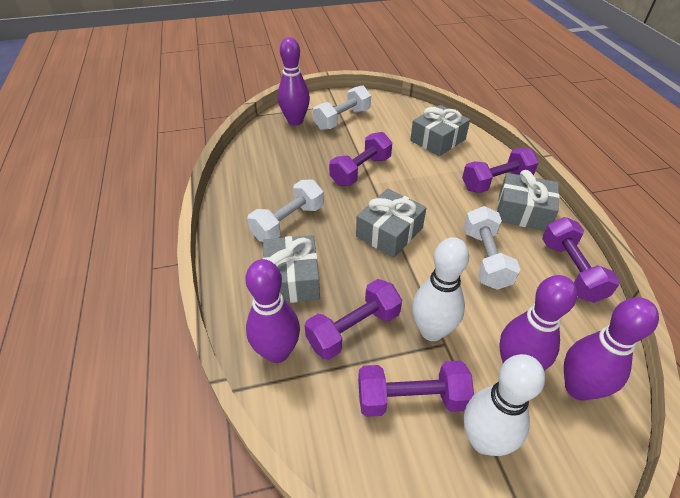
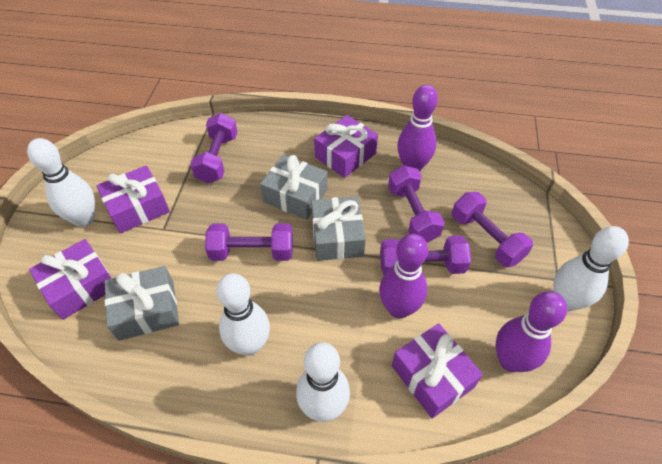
grey gift: [263,235,320,303] [356,189,426,258] [410,105,470,156] [497,170,560,231] = 4 -> [105,266,179,341] [260,155,328,220] [311,196,366,261] = 3
purple bowling pin: [246,259,300,363] [278,37,310,126] [499,275,577,371] [564,297,659,401] = 4 -> [379,234,428,319] [397,85,438,172] [496,291,567,372] = 3
purple gift: none = 0 -> [29,239,112,320] [96,165,170,233] [314,115,378,178] [392,324,483,418] = 4
white bowling pin: [412,237,469,341] [464,354,545,456] = 2 -> [27,138,95,227] [216,273,270,356] [296,342,350,422] [554,226,629,311] = 4
white dumbbell: [247,179,324,242] [313,85,371,130] [464,206,520,290] = 3 -> none = 0

